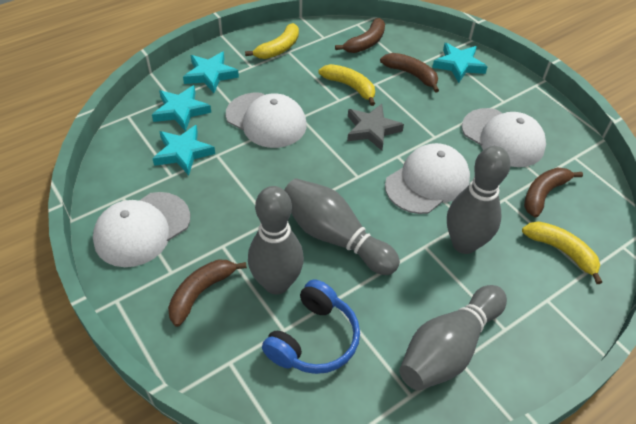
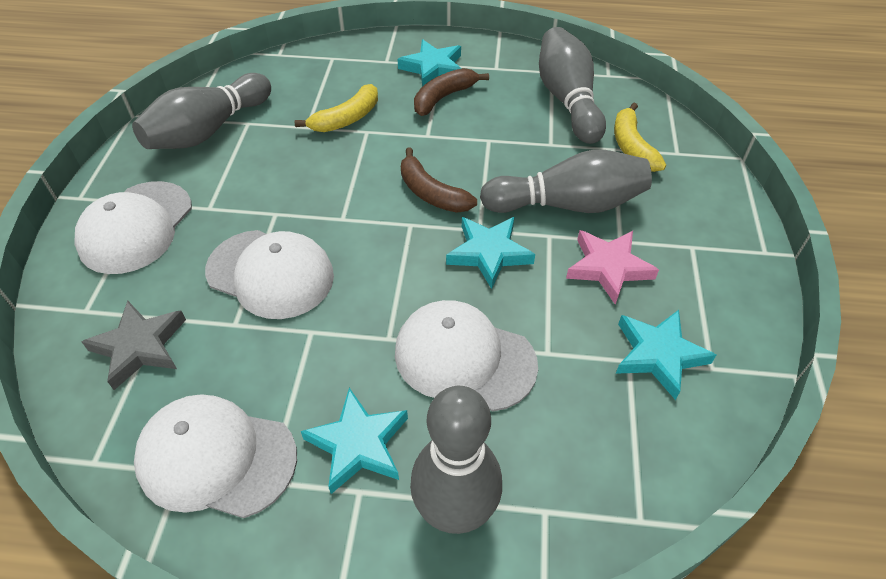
blue headphones: [262,279,360,374] = 1 -> none = 0
brown banana: [168,260,247,327] [335,18,385,53] [380,53,439,93] [524,167,583,217] = 4 -> [401,148,477,213] [414,68,489,116] = 2
pink star: none = 0 -> [566,230,659,305] = 1
yellow banana: [245,23,299,59] [318,64,375,106] [522,221,602,284] = 3 -> [295,84,378,132] [614,103,666,172] = 2

